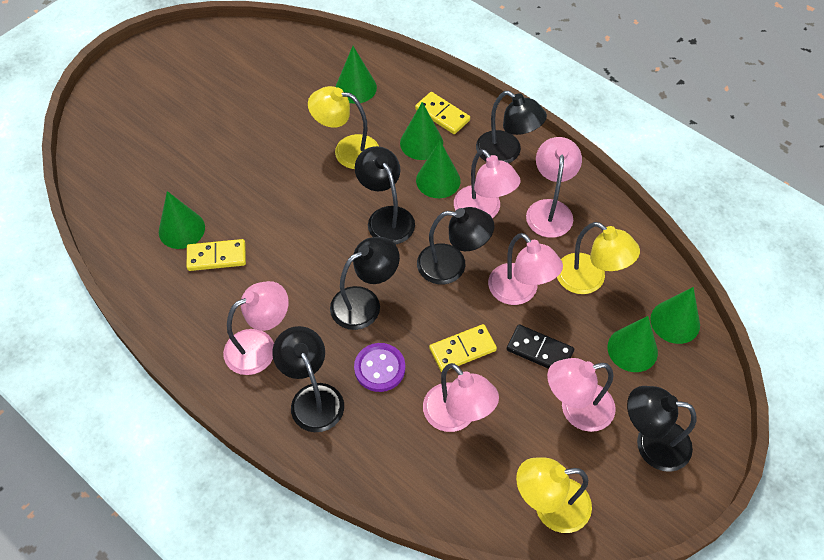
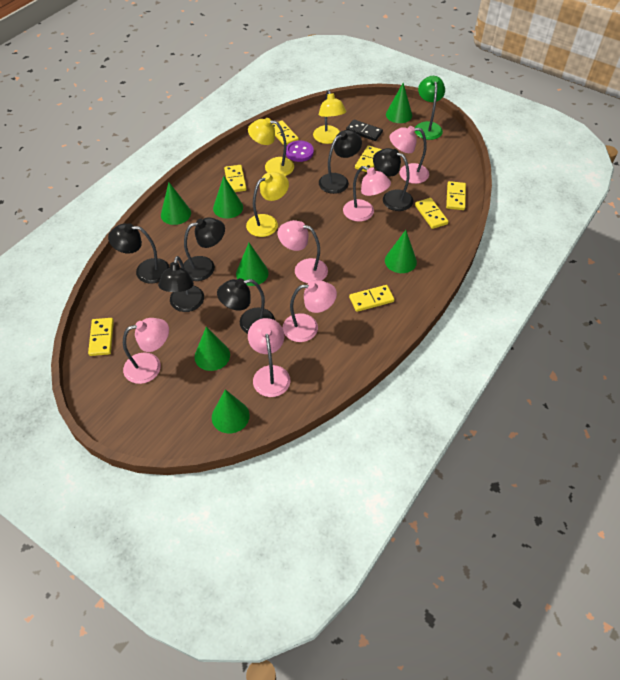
green cone: [159,191,205,249] [336,46,377,104] [400,102,443,160] [416,141,461,198] [608,316,658,372] [650,287,700,344] = 6 -> [161,182,191,225] [195,327,230,371] [212,389,250,433] [213,176,243,219] [236,243,269,286] [385,230,417,273] [386,83,412,123] = 7
green lamp: none = 0 -> [415,76,445,140] = 1
yellow domino: [187,239,246,271] [415,92,470,134] [429,324,497,372] = 3 -> [88,318,114,356] [224,165,247,192] [273,120,299,145] [349,285,395,312] [355,146,382,172] [415,198,449,229] [446,181,466,210] = 7

